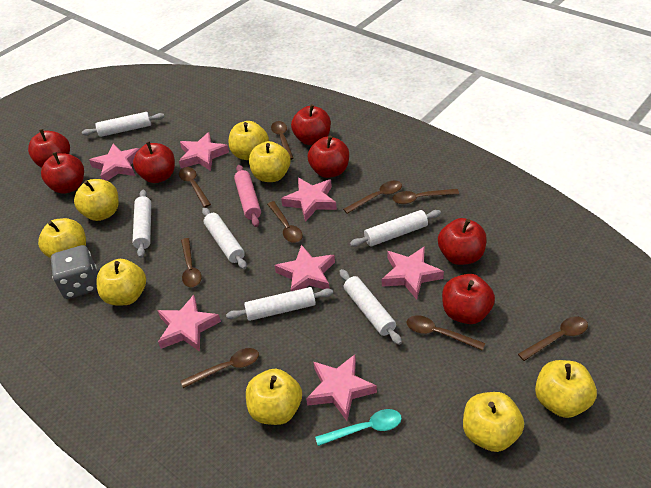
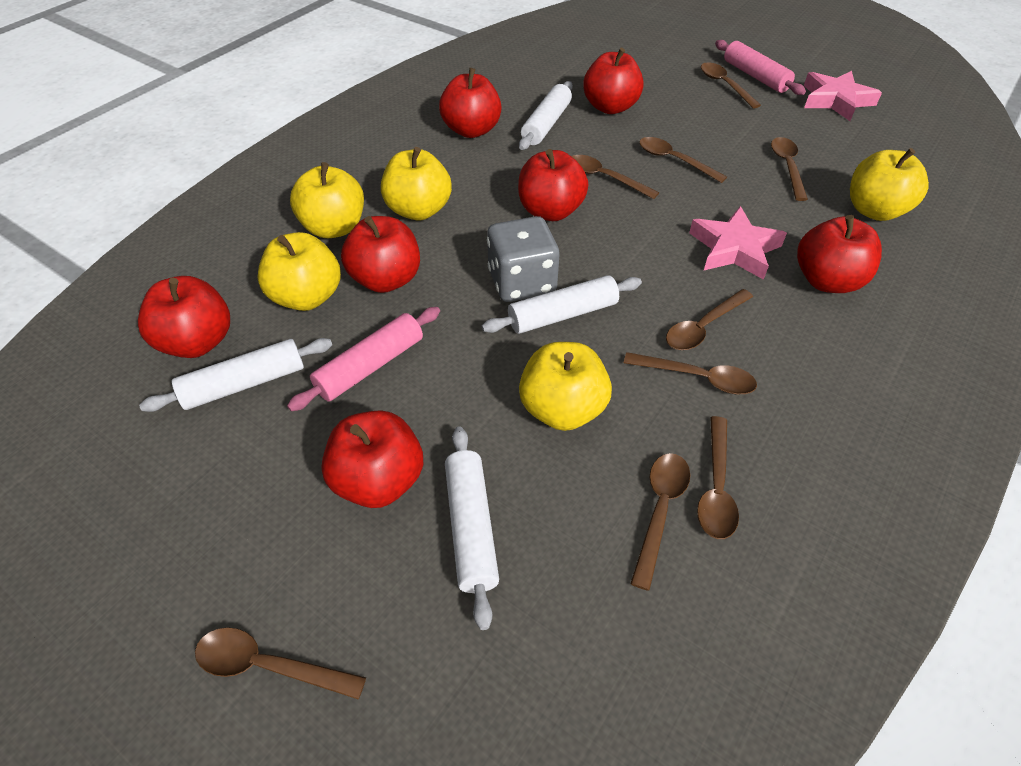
pink rolling pin: [234,165,261,227] = 1 -> [287,307,440,411] [715,40,806,95] = 2
pink star: [89,143,140,181] [157,295,221,352] [179,132,229,171] [274,245,335,291] [281,178,337,222] [306,354,377,421] [382,246,444,300] = 7 -> [689,206,787,280] [804,71,882,121] = 2
turquoise spoon: [315,409,402,446] = 1 -> none = 0
white rolling pin: [82,112,165,137] [132,190,151,258] [202,208,247,269] [226,287,333,321] [339,269,402,345] [350,210,441,247] = 6 -> [139,338,332,412] [445,426,499,630] [482,275,642,334] [519,81,573,150] = 4
yellow apple: [38,218,86,258] [74,179,119,221] [96,259,146,305] [229,121,269,160] [246,369,302,425] [249,141,291,182] [463,392,524,452] [535,360,597,418] = 8 -> [257,232,341,311] [290,162,364,238] [381,147,452,220] [519,342,612,431] [850,148,929,221] = 5

